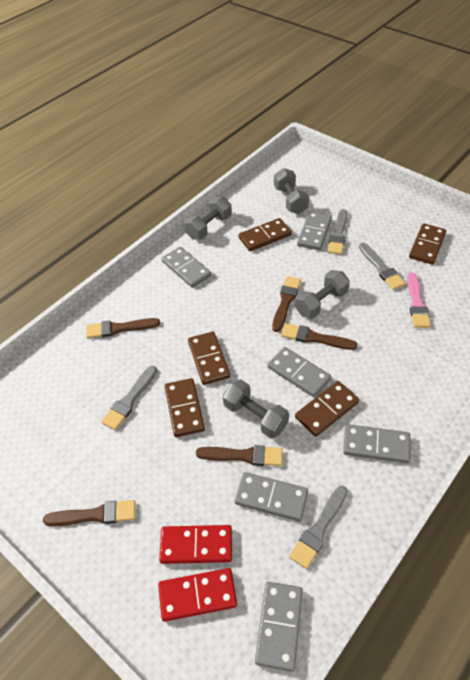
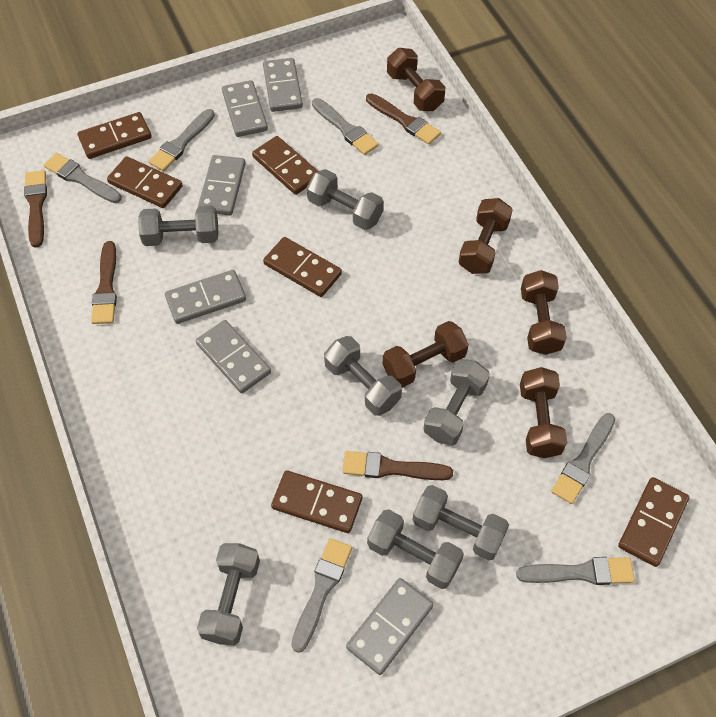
brown brush: [43,500,135,526] [86,318,160,339] [196,445,283,466] [272,276,301,332] [281,323,357,350] = 5 -> [24,170,47,248] [91,241,117,324] [342,451,453,480] [366,93,441,145] = 4
brown domino: [164,378,205,437] [188,332,230,385] [238,218,292,251] [295,381,359,437] [409,223,446,265] = 5 -> [78,112,152,159] [107,156,182,208] [252,136,319,195] [263,237,342,297] [271,470,362,533] [618,477,689,567] = 6
brown dumbbell: none = 0 -> [383,321,469,388] [387,48,445,111] [459,198,513,274] [520,367,567,458] [521,270,567,355] = 5
grey brush: [101,365,157,430] [289,486,348,569] [327,209,348,255] [359,243,406,290] = 4 -> [44,153,122,203] [149,109,215,171] [291,538,352,653] [312,98,379,155] [516,557,635,585] [551,413,615,504] = 6
grey dumbbell: [184,196,232,240] [223,380,289,438] [274,168,309,214] [295,270,350,319] = 4 -> [138,205,219,246] [197,543,260,645] [307,169,384,230] [324,336,402,416] [367,509,464,589] [412,485,509,561] [424,359,490,445] = 7
pink brush: [407,272,431,328] = 1 -> none = 0
red domino: [158,568,237,622] [159,525,232,564] = 2 -> none = 0

